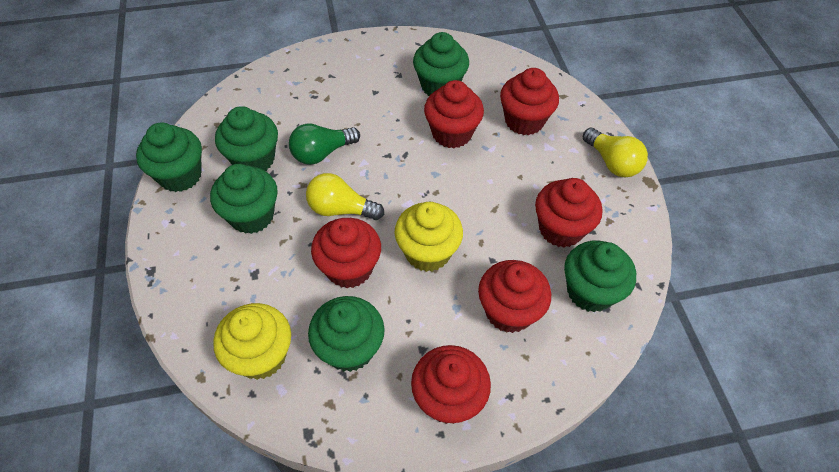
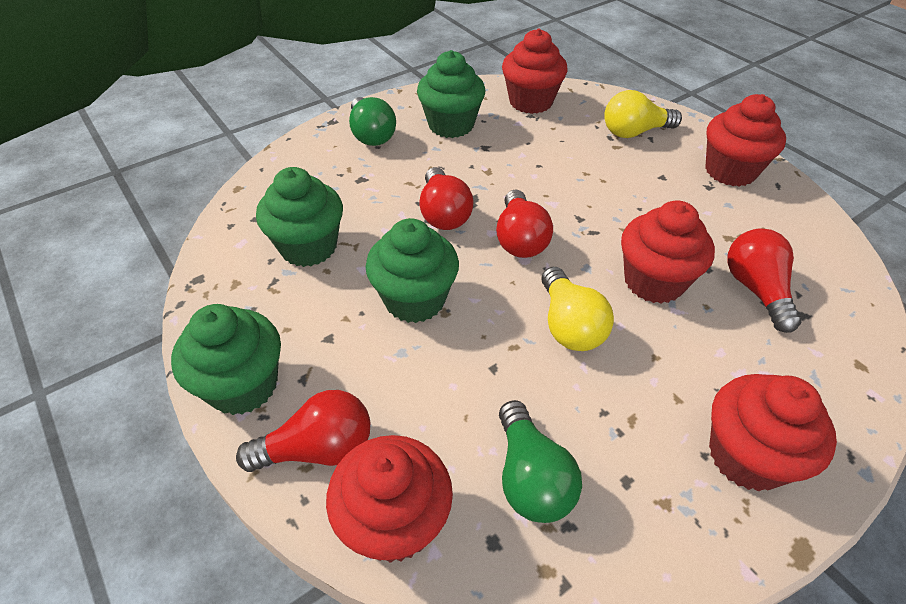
green cupcake: [136,122,202,192] [210,164,278,234] [215,106,278,171] [308,296,385,372] [413,32,469,96] [564,241,636,312] = 6 -> [171,304,281,415] [256,167,343,267] [366,218,459,323] [417,50,485,138] = 4
green light bulb: [289,123,360,165] = 1 -> [349,97,396,146] [499,400,582,523] = 2
red cupcake: [311,218,381,288] [411,345,491,424] [424,80,484,148] [478,260,551,333] [500,68,559,135] [535,178,602,247] = 6 -> [326,435,453,563] [502,28,567,114] [621,200,715,304] [705,94,786,187] [709,374,837,491] = 5
red light bulb: none = 0 -> [236,390,370,472] [419,167,474,230] [496,190,553,258] [727,228,801,333] = 4
yellow cupcake: [213,303,291,380] [394,202,463,272] = 2 -> none = 0

